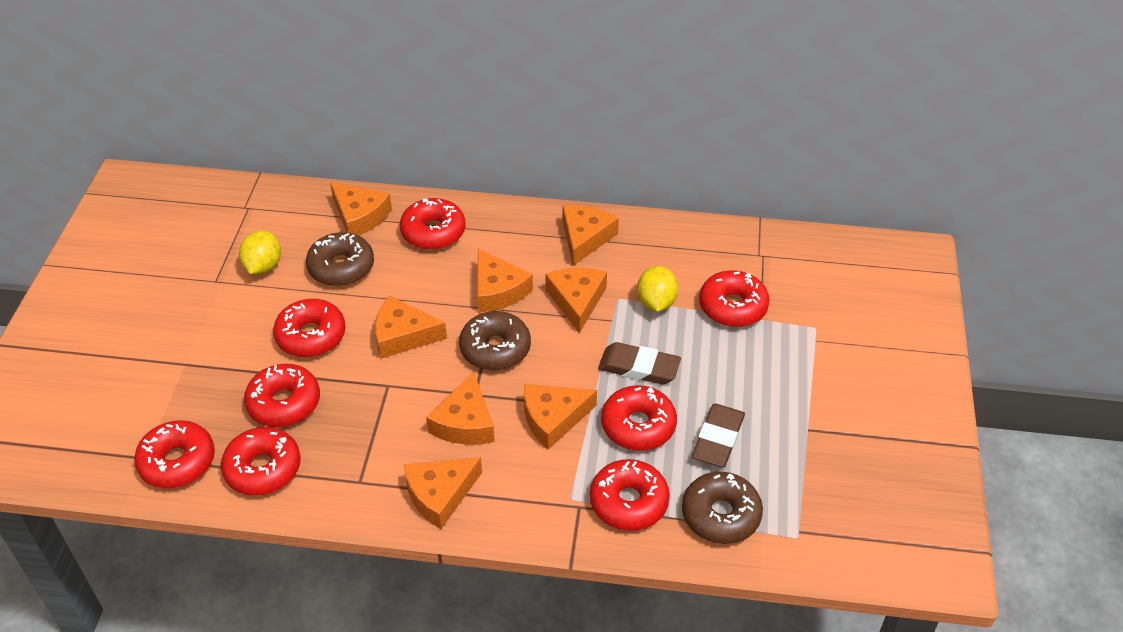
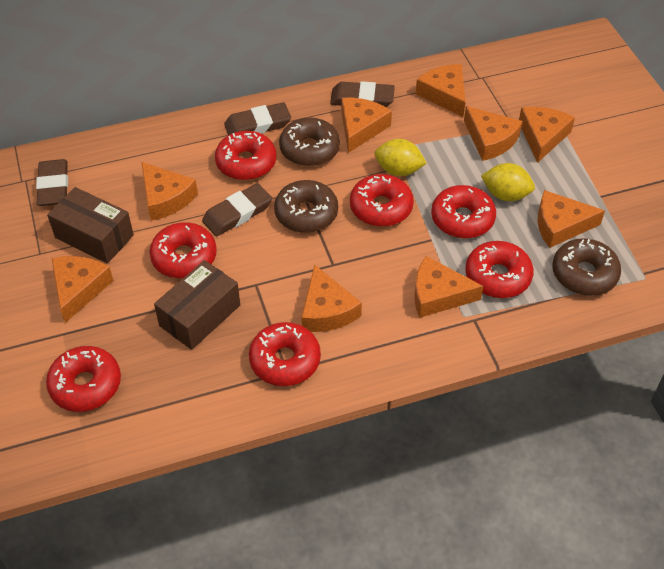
brown box: none = 0 -> [47,187,134,264] [154,260,240,350] = 2
brown eraser: [598,342,681,385] [692,403,745,467] = 2 -> [36,159,68,206] [202,183,272,236] [224,102,291,135] [330,82,395,107] = 4
orange cheese: [330,183,392,236] [375,296,447,359] [404,457,482,529] [426,371,495,445] [477,249,533,312] [524,384,597,450] [545,268,607,333] [562,205,619,266] = 8 -> [51,256,113,323] [141,162,198,221] [301,264,362,332] [341,98,392,153] [414,256,483,318] [416,64,465,117] [464,106,523,161] [519,107,575,163] [537,190,605,248] = 9
red donut: [134,420,215,488] [221,427,301,496] [244,364,320,427] [273,299,346,357] [400,198,466,250] [590,459,670,531] [601,385,677,451] [699,270,770,327] = 8 -> [46,346,121,412] [149,222,217,278] [215,131,277,180] [249,322,321,386] [350,174,414,227] [431,185,496,239] [465,241,534,298] = 7

